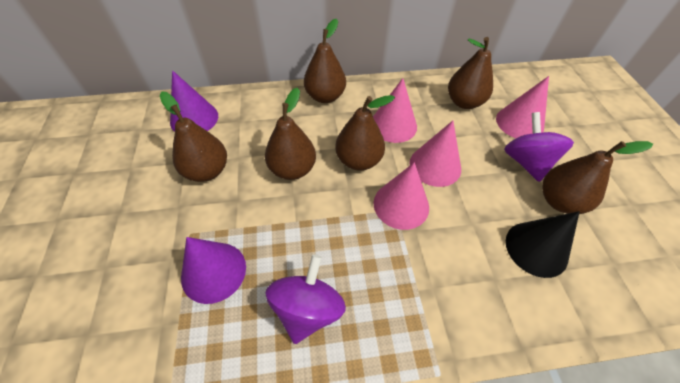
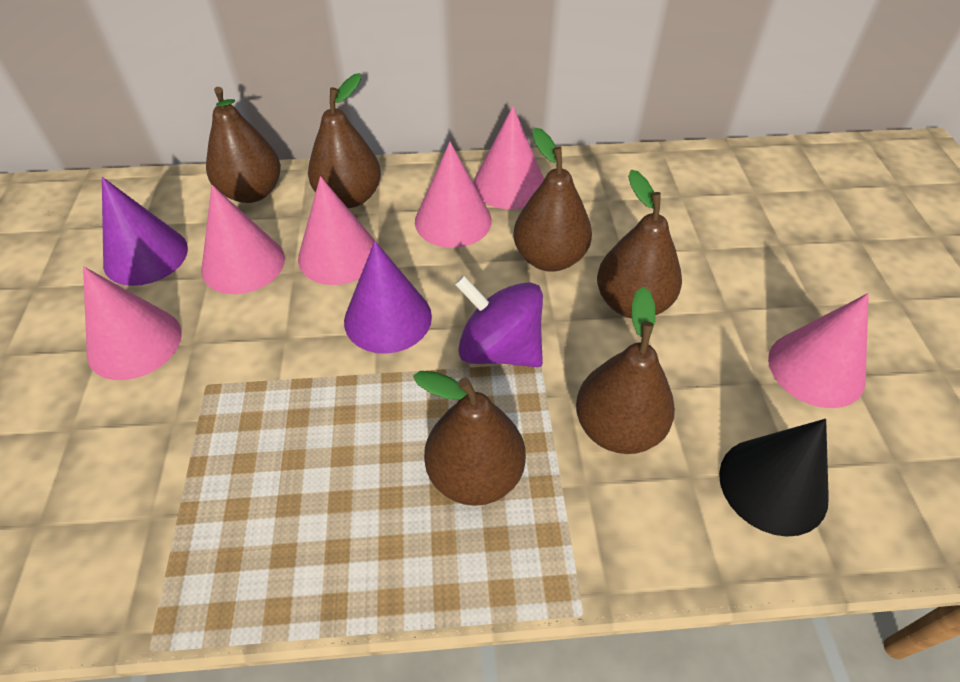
pink cone: [373,78,417,143] [373,162,429,230] [410,121,461,187] [496,76,549,138] = 4 -> [83,266,182,380] [201,185,285,294] [298,176,375,285] [415,142,492,248] [473,106,544,209] [768,293,869,408] = 6
purple spinning top: [266,254,346,344] [504,112,574,182] = 2 -> [455,275,543,367] = 1

